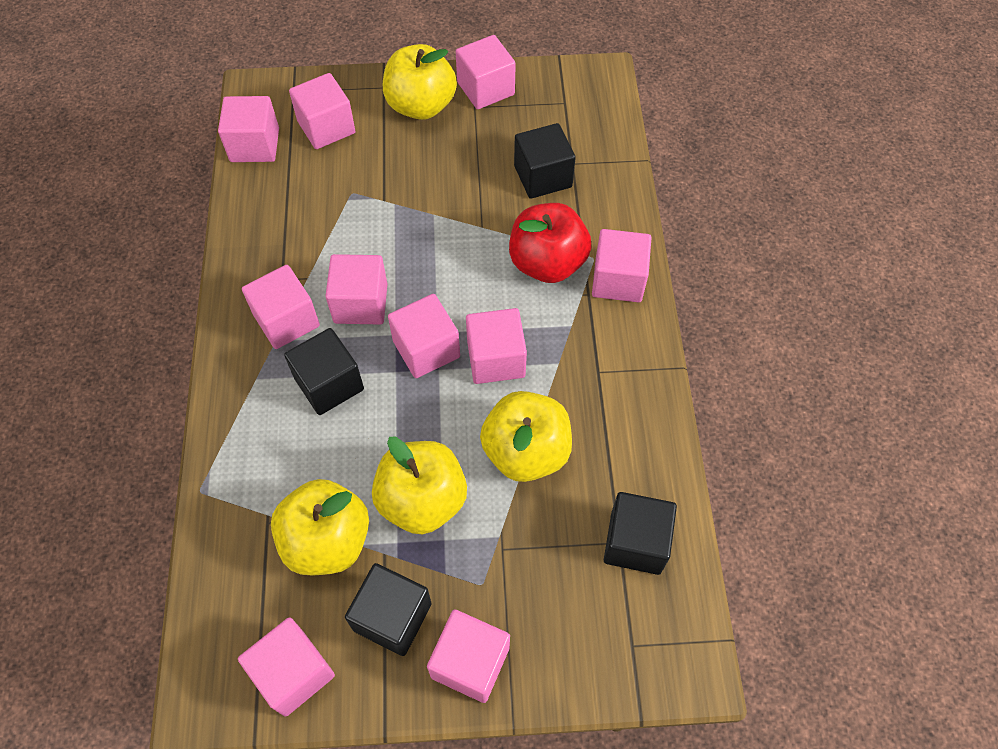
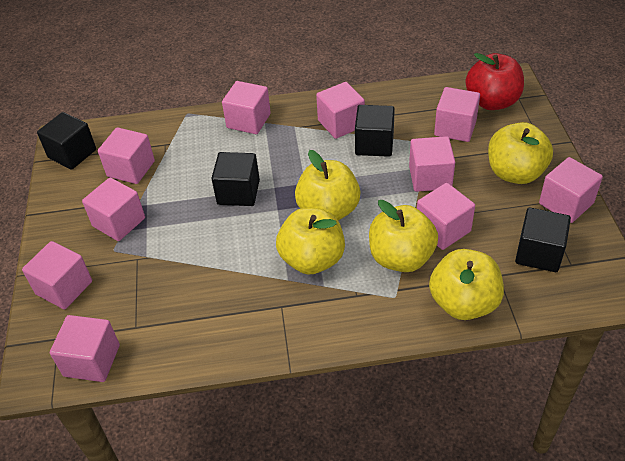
yellow apple: [271,479,369,576] [372,437,467,534] [383,44,457,120] [480,391,572,482] = 4 -> [276,208,345,275] [295,150,360,220] [369,200,438,272] [429,249,504,320] [488,122,553,184] = 5

